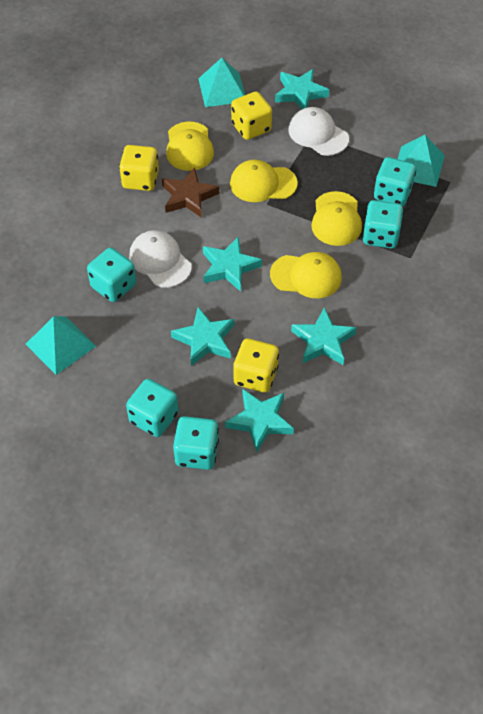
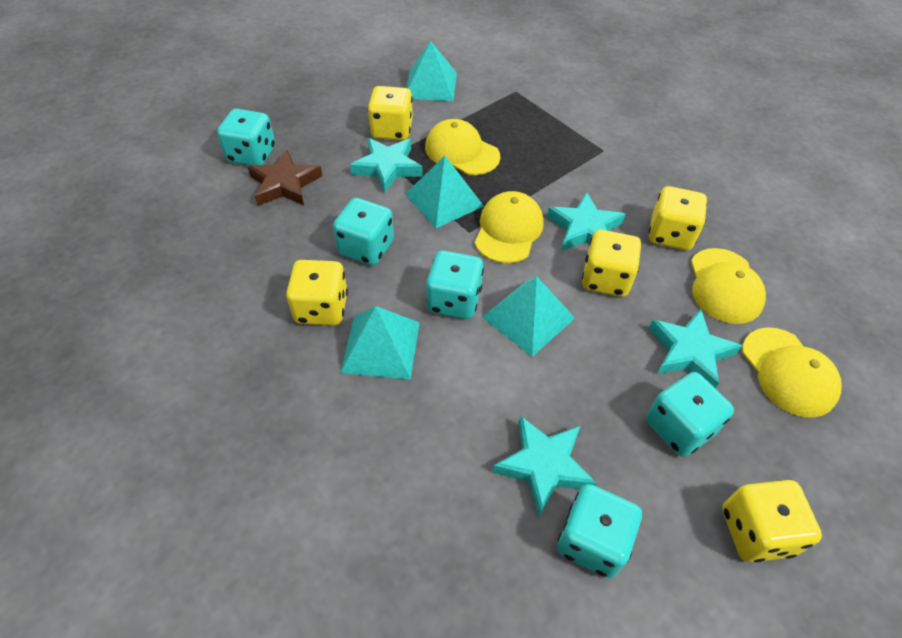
turquoise pyramid: [26,316,96,375] [198,58,245,107] [398,135,445,187] = 3 -> [340,306,420,380] [406,41,457,101] [406,156,484,228] [482,276,575,357] = 4
turquoise star: [171,307,234,366] [203,237,262,292] [225,389,294,452] [275,69,329,109] [291,307,357,365] = 5 -> [350,138,423,193] [492,416,597,516] [547,192,626,251] [648,309,742,388] = 4
white cap: [129,230,191,288] [288,107,349,156] = 2 -> none = 0
yellow dice: [119,145,159,191] [231,91,272,140] [233,338,279,393] = 3 -> [286,260,348,326] [368,86,413,140] [582,230,641,297] [649,186,707,250] [722,480,822,562] = 5

